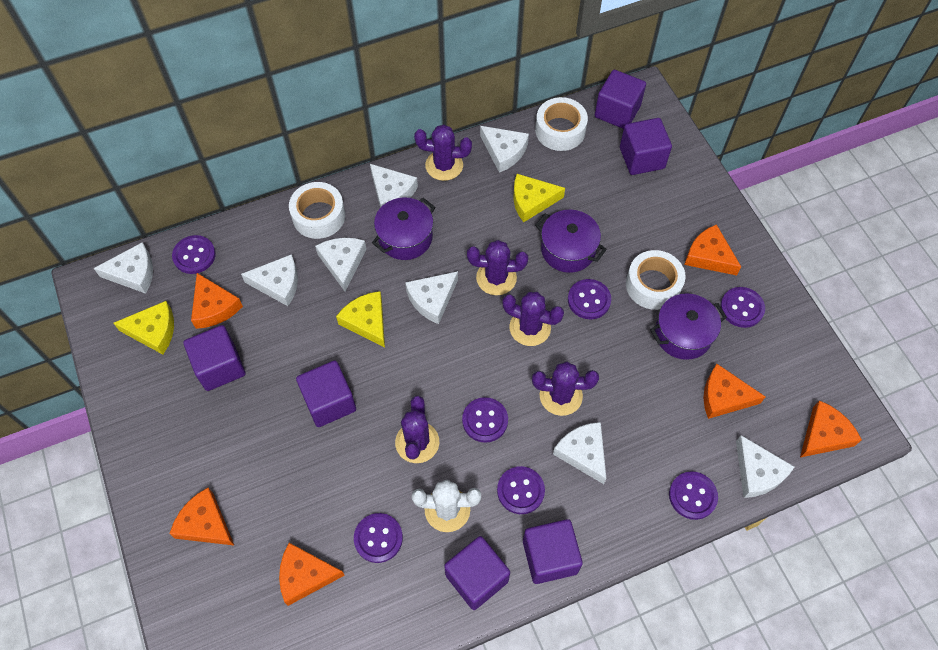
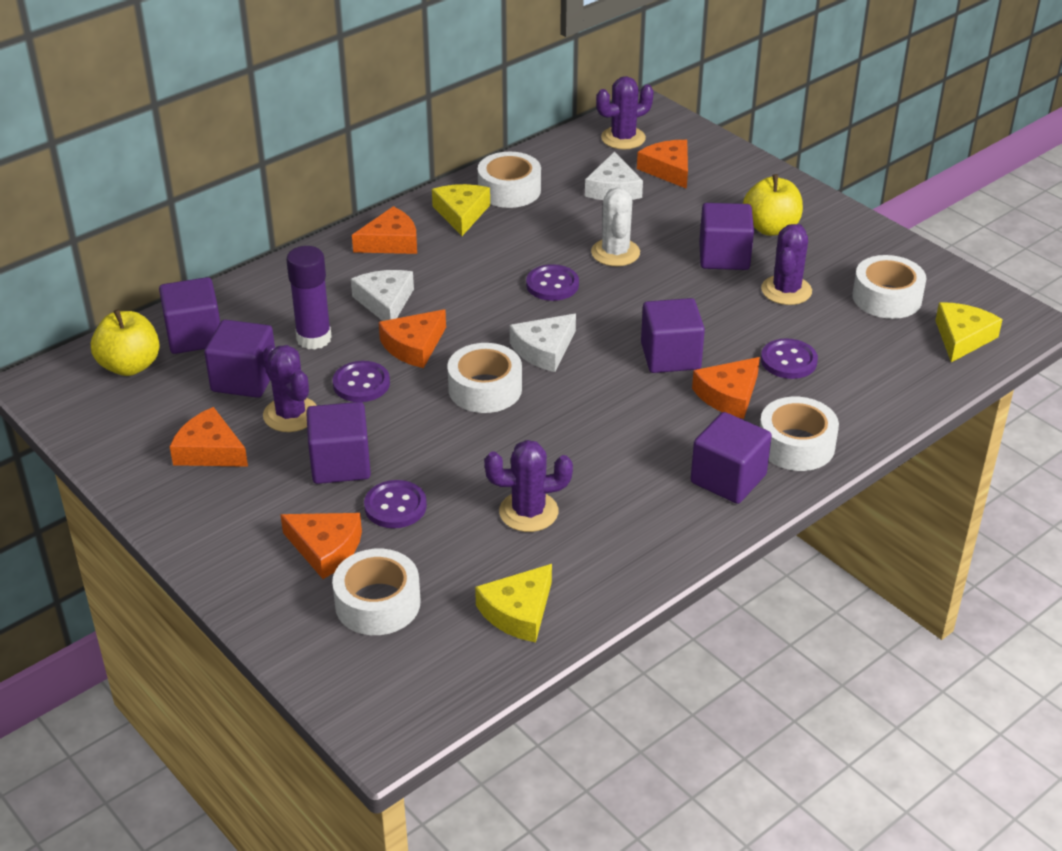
purple button: [172,235,216,274] [354,513,403,563] [462,397,508,443] [497,466,545,514] [568,279,611,319] [669,471,718,520] [720,287,765,328] = 7 -> [333,361,390,402] [364,480,427,528] [526,264,579,301] [761,338,818,379] = 4
purple cactus: [395,396,439,463] [414,124,472,181] [467,240,528,295] [502,292,564,346] [532,362,599,416] = 5 -> [263,345,317,432] [484,440,573,532] [596,76,654,149] [761,224,812,305] = 4
purple glue stick: none = 0 -> [286,246,332,349] = 1
purple pot: [372,197,435,260] [535,210,607,273] [650,293,727,360] = 3 -> none = 0
white cheese: [94,242,153,294] [241,254,298,306] [315,238,367,292] [370,164,418,208] [405,271,458,324] [480,126,529,173] [553,422,606,484] [736,435,794,498] = 8 -> [351,270,414,321] [510,314,576,372] [585,151,643,200] = 3
white tape: [289,182,345,239] [535,97,588,151] [626,250,686,310] = 3 -> [332,549,421,635] [448,343,522,413] [478,152,541,208] [760,397,839,471] [852,255,926,319] = 5
yellow apple: none = 0 -> [91,309,160,376] [743,174,803,236] = 2

